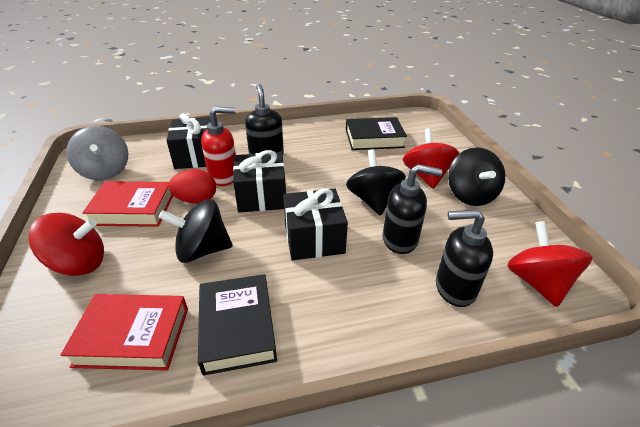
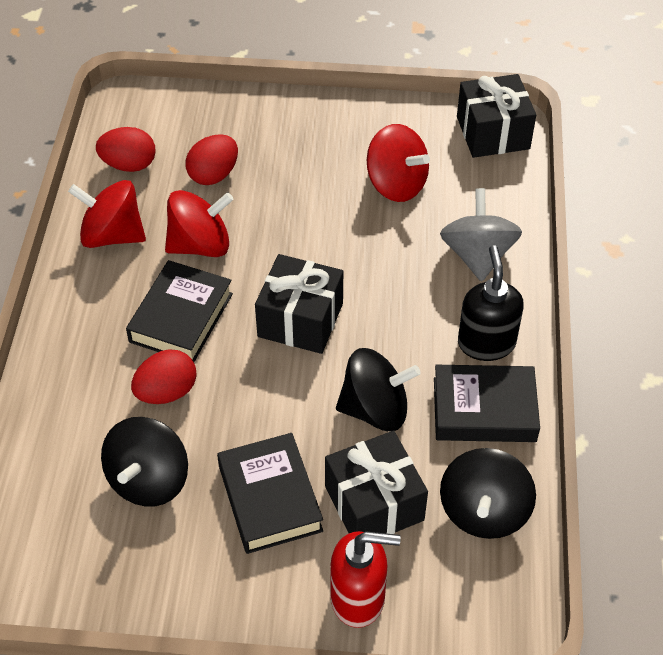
black book: [198,274,277,376] [346,117,407,150] = 2 -> [126,260,233,362] [217,433,323,554] [434,365,540,442] = 3
black soap dispenser: [245,84,284,156] [383,164,442,254] [436,209,493,307] = 3 -> [458,245,524,361] = 1
red book: [61,294,188,371] [82,181,173,227] = 2 -> none = 0
red egg: [168,169,216,204] = 1 -> [96,127,156,172] [131,349,197,404] [186,134,238,185] = 3

